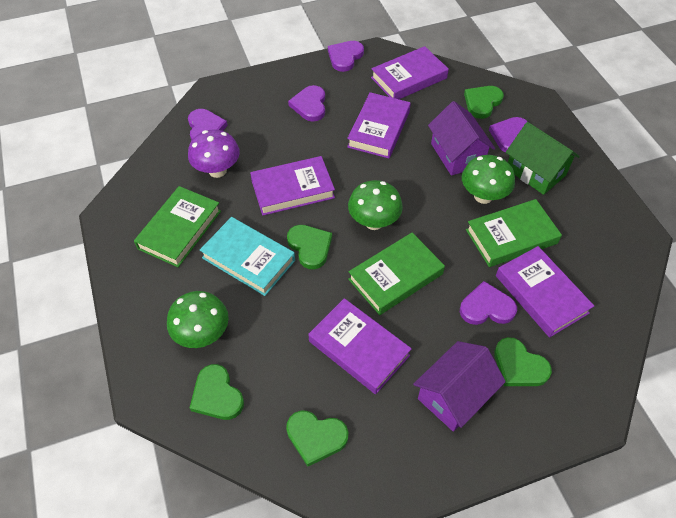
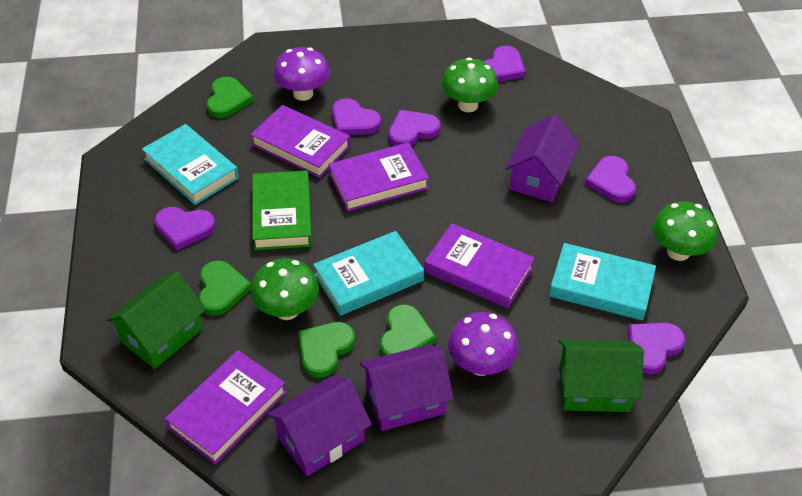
green book: [134,186,221,267] [348,233,445,315] [466,199,562,267] = 3 -> [252,171,312,250] = 1
green heart: [190,364,244,420] [286,411,348,466] [287,225,332,269] [464,86,504,119] [494,337,552,386] = 5 -> [198,260,252,316] [207,77,254,118] [299,322,355,378] [380,304,436,356] = 4
green house: [506,122,580,195] = 1 -> [106,272,206,369] [559,339,644,412] = 2
purple book: [250,156,335,216] [309,298,412,394] [347,92,411,158] [371,46,449,99] [496,246,594,338] = 5 -> [165,350,287,464] [250,105,350,178] [328,142,429,212] [424,223,535,308] = 4
purple heart: [188,109,228,140] [288,85,325,121] [328,41,364,72] [460,281,517,325] [489,117,528,153] = 5 -> [155,207,215,250] [332,98,381,135] [389,110,440,146] [484,46,526,82] [585,156,636,202] [628,323,685,374] = 6
purple house: [413,341,506,432] [428,101,495,176] = 2 -> [267,376,372,476] [359,344,454,431] [505,114,580,202] = 3
purple mushroom: [188,129,240,178] = 1 -> [273,47,330,101] [448,312,519,376] = 2
turquoise book: [200,217,295,296] = 1 -> [142,124,239,205] [313,231,424,316] [549,243,656,320] = 3

